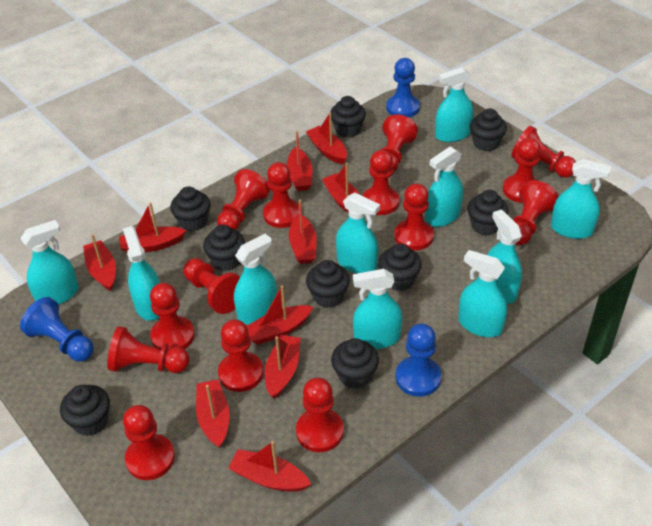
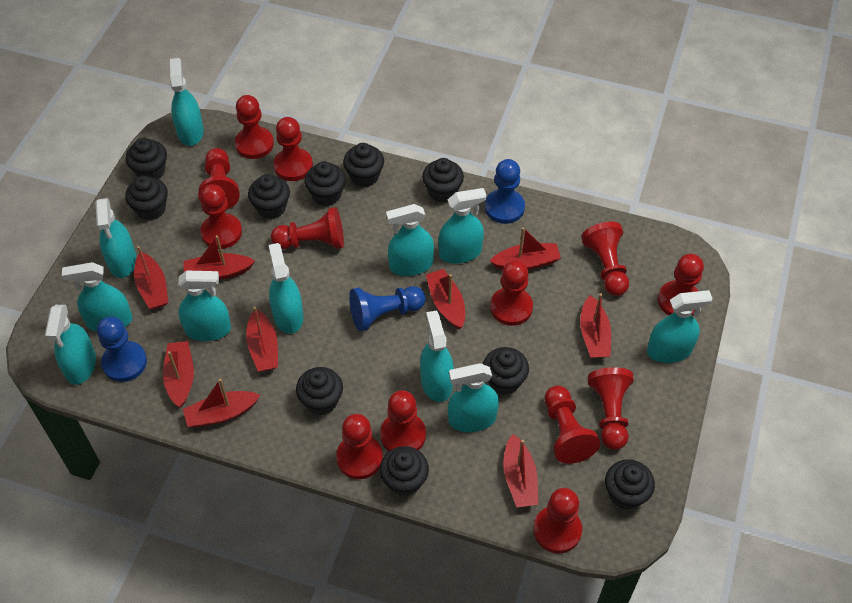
black cupcake: [60,385,110,436] [170,186,211,231] [203,225,245,271] [306,260,350,308] [330,96,366,138] [331,338,379,389] [378,244,422,291] [467,190,509,236] [470,109,507,151] = 9 -> [125,176,168,220] [126,138,167,179] [248,174,290,219] [296,367,343,415] [304,161,346,206] [343,143,384,187] [380,446,429,496] [422,158,464,203] [483,347,529,395] [605,459,655,510] = 10
red boat: [83,234,116,291] [119,202,187,252] [196,379,230,448] [228,441,311,492] [247,285,313,345] [265,335,301,399] [287,131,312,191] [289,200,317,264] [306,113,347,164] [322,163,360,213] = 10 -> [134,246,168,309] [163,341,194,408] [183,379,260,428] [184,235,255,280] [246,307,278,372] [426,269,465,329] [490,227,561,270] [503,434,538,507] [580,293,611,358] = 9
red pawn: [107,326,190,373] [123,405,175,480] [150,283,195,350] [183,258,240,314] [217,169,270,230] [218,319,263,392] [263,162,299,228] [296,378,344,452] [362,150,399,215] [381,114,418,172] [394,184,434,251] [503,138,541,203] [511,126,576,178] [513,180,558,245] = 14 -> [198,148,240,209] [200,184,242,249] [235,95,274,159] [271,207,344,249] [273,117,313,181] [336,414,383,479] [380,390,426,451] [490,261,533,326] [533,488,582,553] [544,385,600,464] [581,222,629,296] [588,367,634,450] [658,254,704,316] = 13
turquoise spray bottle: [20,220,79,305] [123,226,160,321] [234,234,277,324] [336,193,380,273] [353,269,402,349] [425,146,463,227] [435,67,473,142] [458,250,507,337] [487,209,522,304] [551,159,611,239] = 10 -> [45,305,96,385] [62,262,133,332] [95,198,137,278] [170,58,204,146] [178,270,231,341] [269,243,303,334] [386,204,434,276] [420,311,454,402] [438,188,487,264] [448,363,499,432] [647,290,713,363] = 11

